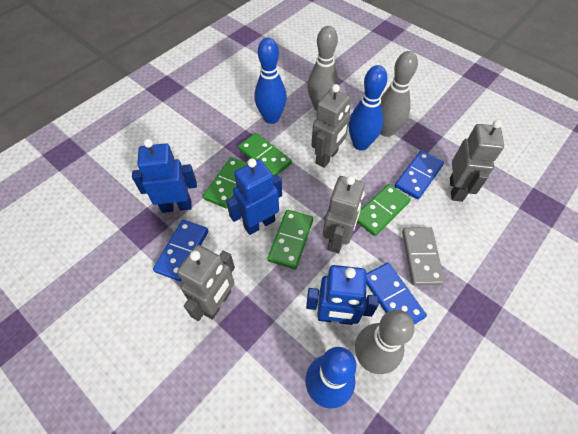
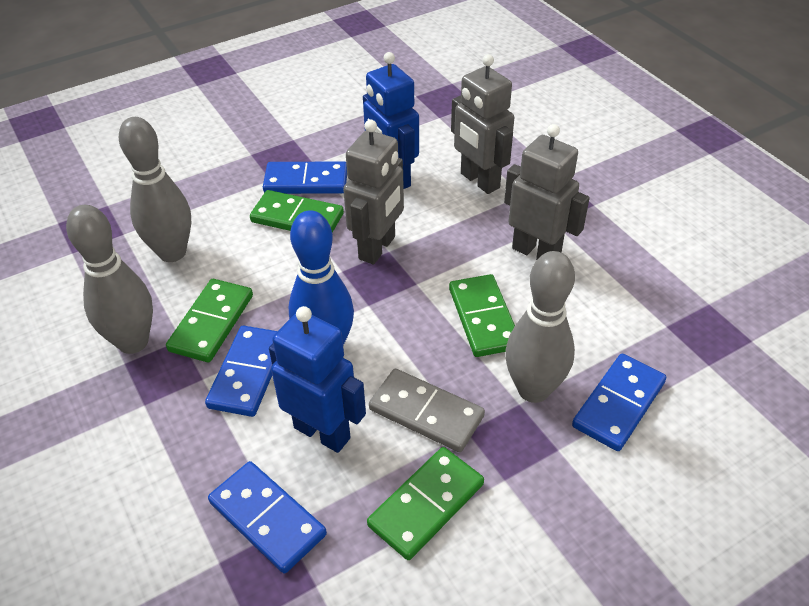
blue bowling pin: [254,38,287,124] [305,347,357,409] [348,65,388,151] = 3 -> [289,210,354,345] = 1
blue domino: [153,220,208,281] [366,263,427,324] [395,150,444,200] = 3 -> [205,326,277,417] [208,461,327,573] [263,161,347,194] [572,354,666,451] = 4
blue robot: [132,139,197,213] [226,158,282,235] [306,265,379,325] = 3 -> [269,306,366,453] [363,52,419,189] = 2
grey robot: [177,245,235,321] [311,84,350,168] [323,176,365,254] [450,120,504,202] = 4 -> [343,119,404,264] [451,54,514,194] [504,124,590,260] = 3

